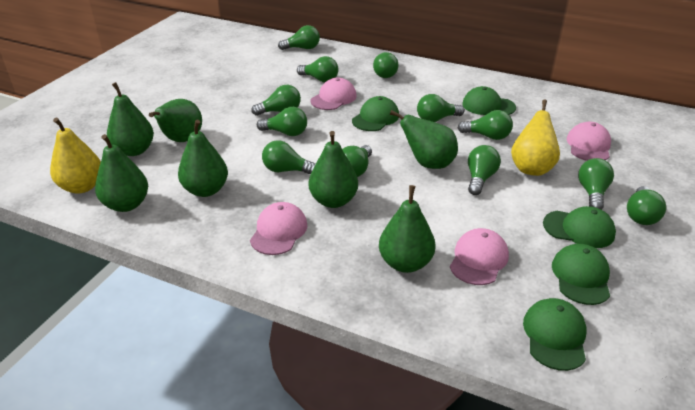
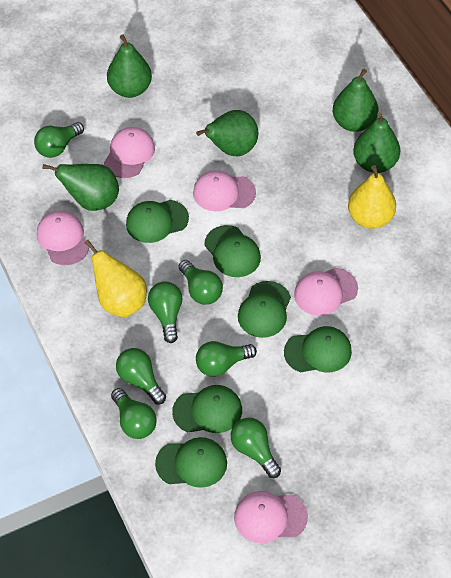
green cap: [352,96,399,131] [463,86,516,115] [523,298,587,371] [543,206,616,248] [552,244,610,305] = 5 -> [126,200,189,243] [155,437,227,488] [172,385,242,433] [204,225,261,277] [238,281,291,338] [284,326,352,372] = 6
green light bulb: [251,85,301,116] [257,107,307,136] [262,140,316,174] [278,25,320,50] [297,56,339,82] [342,145,372,177] [373,52,398,78] [417,94,465,122] [458,110,513,140] [468,145,501,195] [578,158,614,210] [627,186,666,225] = 12 -> [34,122,84,158] [111,388,157,439] [116,348,166,404] [148,281,182,343] [179,260,223,305] [196,341,257,377] [231,418,281,478] = 7
green pear: [95,134,148,212] [107,82,154,156] [149,99,202,142] [178,120,228,197] [309,131,358,208] [379,185,436,273] [390,110,458,169] = 7 -> [43,164,119,211] [107,34,152,98] [196,110,258,156] [333,69,378,132] [353,112,400,173] = 5
pink cap: [250,202,307,255] [310,78,357,110] [450,228,509,285] [567,122,611,161] = 4 -> [37,211,89,265] [104,127,155,178] [193,170,256,211] [234,491,308,543] [294,268,358,316] = 5

